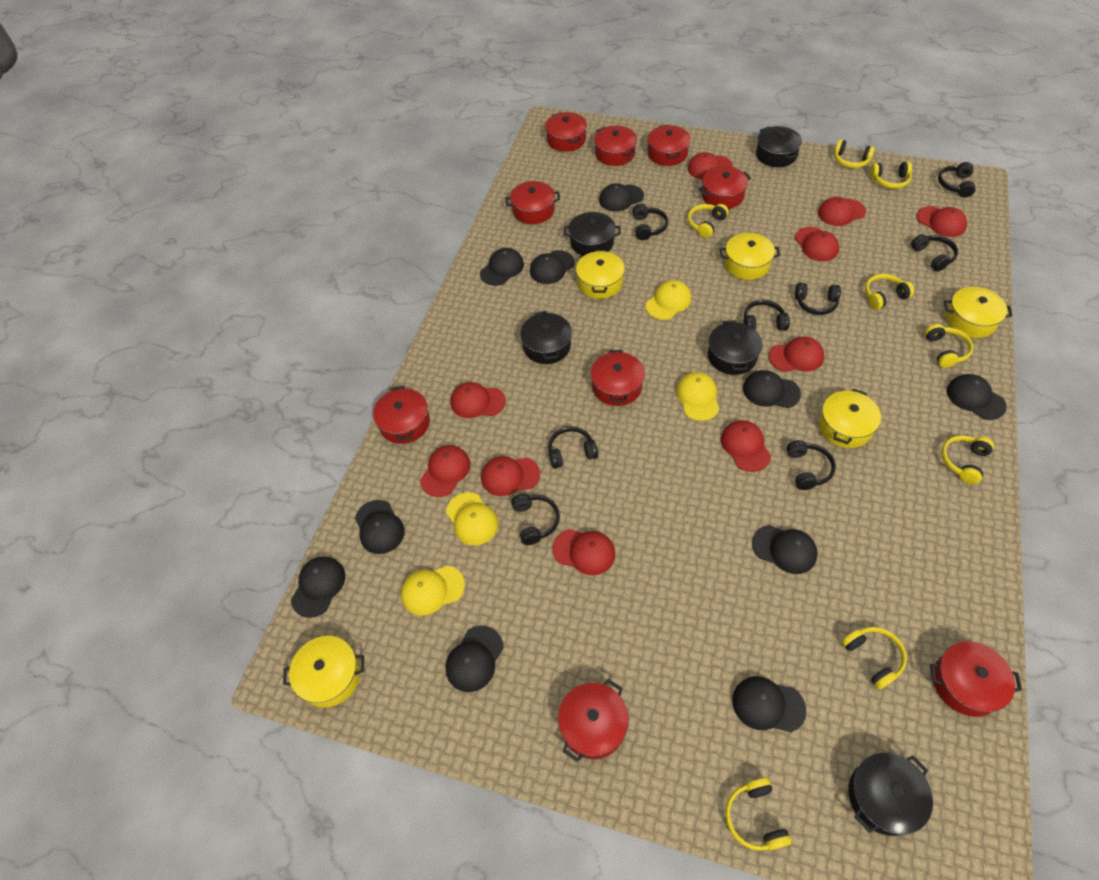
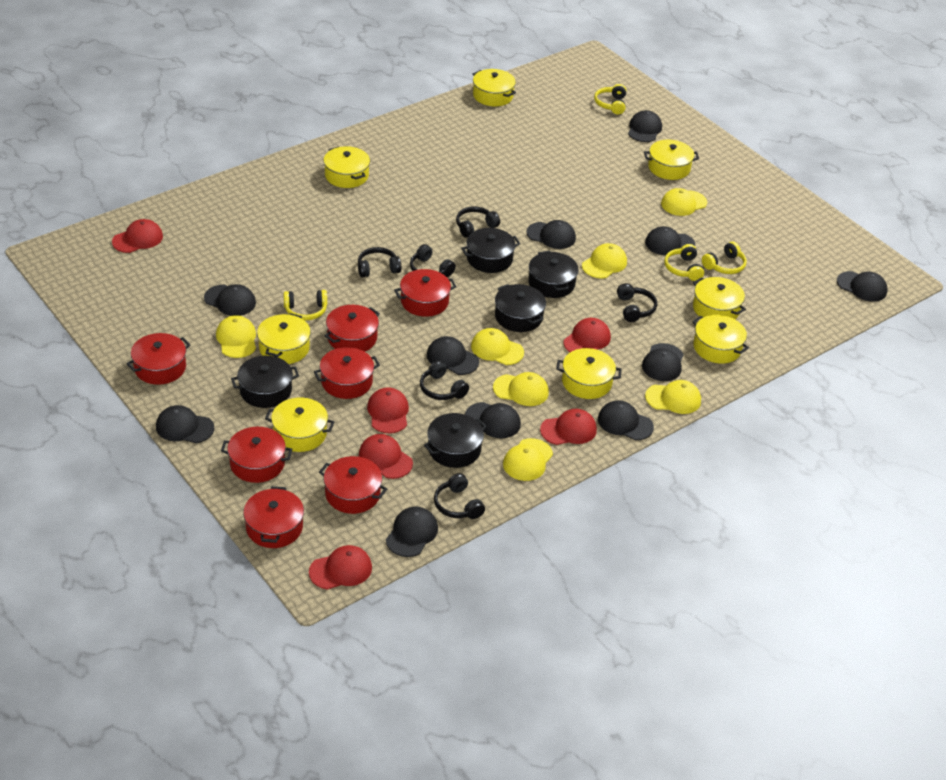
black cap: [291,557,345,618] [355,500,404,554] [445,626,504,692] [480,248,524,286] [530,250,575,284] [599,183,644,212] [732,676,806,732] [743,370,801,408] [752,525,818,574] [947,374,1007,420] = 10 -> [156,405,214,443] [204,284,256,316] [386,506,438,557] [427,336,479,375] [465,402,521,438] [527,220,576,249] [598,400,654,440] [628,110,662,142] [642,343,684,381] [645,226,695,255] [837,271,888,302] = 11
black headphones: [511,494,560,545] [548,427,598,469] [633,204,668,240] [743,300,790,331] [786,440,836,490] [795,282,841,315] [911,234,958,271] [938,162,975,197] = 8 -> [358,247,401,277] [410,244,456,277] [420,360,469,400] [434,473,485,519] [456,206,500,238] [617,283,657,322] = 6
red cap: [420,445,471,497] [451,382,506,418] [481,456,540,496] [552,529,615,575] [688,152,733,179] [721,420,771,472] [768,337,824,372] [795,227,839,261] [818,197,866,226] [916,206,967,237] = 10 -> [112,219,163,253] [309,545,372,589] [359,434,413,479] [367,387,409,433] [540,409,597,445] [564,318,611,352] = 6
red pot: [373,386,430,444] [505,181,560,224] [545,112,587,152] [558,679,629,762] [591,350,645,406] [594,126,637,166] [648,125,691,166] [698,166,751,209] [930,642,1022,717] = 9 -> [126,333,190,385] [221,427,293,483] [243,486,304,548] [314,347,380,399] [319,456,387,514] [325,305,380,352] [394,269,456,317] = 7
yellow cap: [401,565,465,616] [446,492,498,545] [645,280,691,320] [676,372,719,421] = 4 -> [216,315,256,358] [471,328,524,365] [493,372,549,406] [503,438,553,481] [582,243,627,279] [645,380,701,414] [661,188,707,216] = 7
yellow headphones: [688,204,729,238] [725,778,791,851] [834,139,875,168] [842,627,907,689] [865,274,914,310] [870,162,912,189] [925,324,973,368] [941,435,994,484] = 8 -> [283,290,327,321] [594,84,626,114] [664,244,704,281] [702,242,747,274] = 4
yellow pot: [283,636,364,708] [576,250,625,299] [720,233,780,280] [819,388,881,448] [944,287,1012,338] = 5 -> [257,313,311,364] [265,398,335,452] [324,146,370,188] [473,69,516,106] [556,348,622,399] [644,140,699,180] [692,315,749,364] [693,277,746,319] = 8

